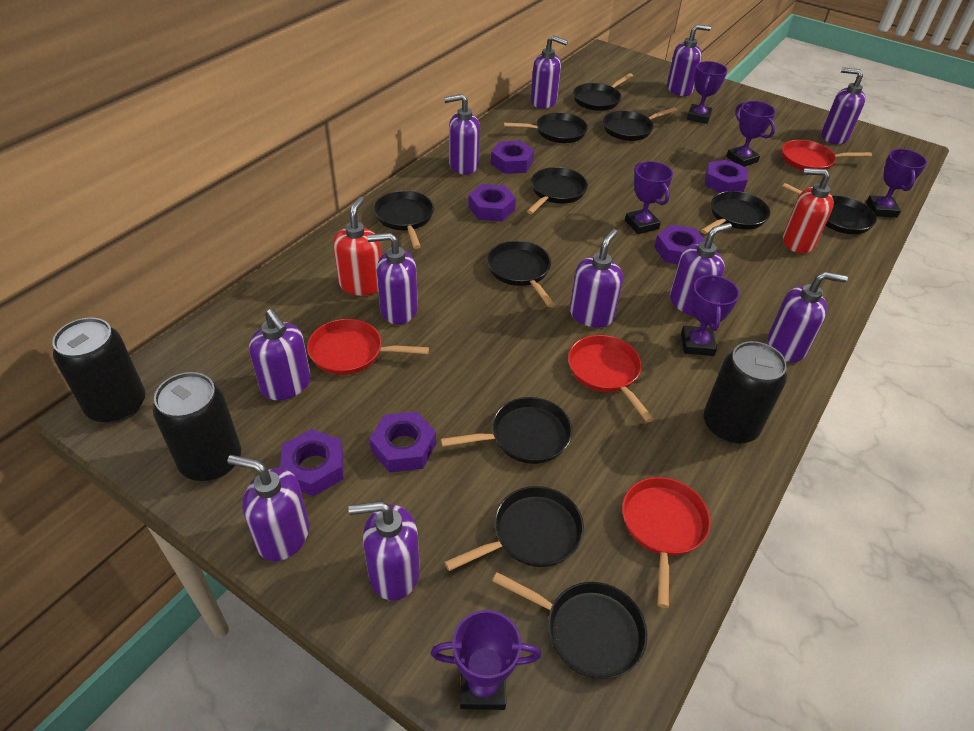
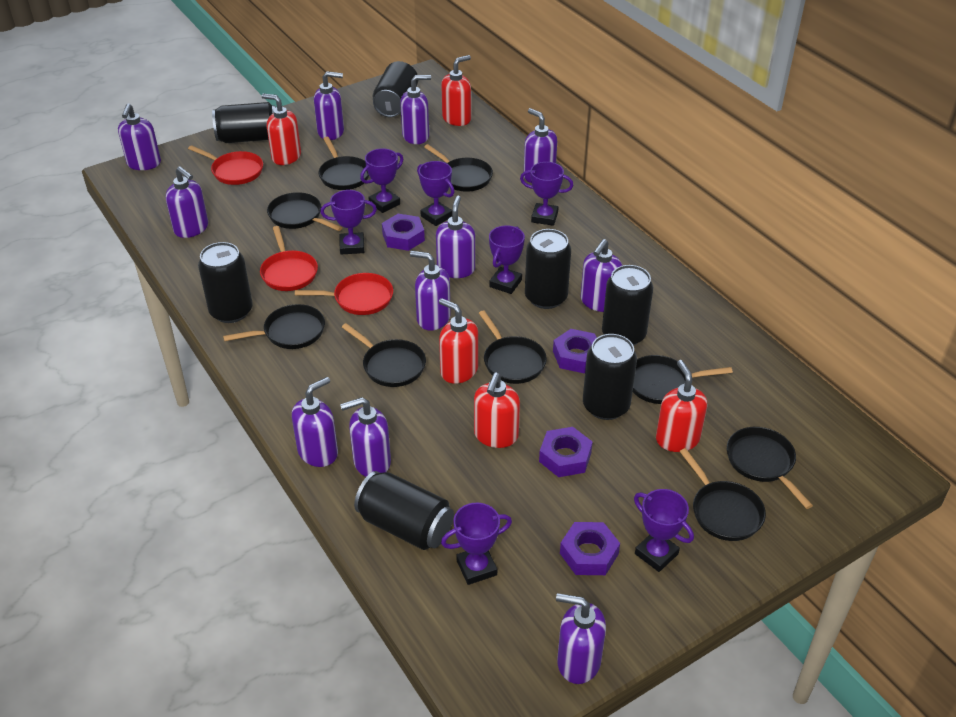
black can: [52,317,145,423] [153,372,241,481] [703,341,787,444] = 3 -> [198,242,253,323] [212,102,276,143] [354,471,454,550] [373,61,418,117] [525,229,571,309] [583,334,637,420] [602,265,653,346] = 7
black pan: [374,191,434,249] [440,397,572,464] [444,486,584,571] [487,241,554,307] [492,572,647,679] [503,112,588,143] [527,167,588,214] [573,73,633,111] [603,107,677,141] [701,191,770,234] [782,183,877,234] = 11 -> [223,304,325,349] [267,192,342,231] [318,137,369,190] [342,323,426,387] [424,144,493,191] [479,310,547,384] [633,355,733,404] [679,448,766,541] [727,427,813,509] = 9
purple nut: [280,429,344,496] [369,411,436,473] [468,184,516,222] [491,141,534,174] [654,225,705,264] [705,160,748,193] = 6 -> [382,214,425,251] [539,427,593,477] [553,329,597,373] [560,522,620,575] = 4
purple trophy: [431,610,541,710] [625,161,673,234] [681,274,739,356] [687,61,727,124] [726,101,776,167] [866,149,927,218] = 6 -> [320,190,377,255] [360,148,403,213] [417,161,454,226] [441,503,512,585] [489,225,525,294] [520,162,573,226] [634,489,694,572] = 7
red pan: [307,319,429,375] [568,335,654,422] [622,477,711,608] [782,140,872,171] = 4 -> [188,145,263,185] [260,226,318,291] [295,273,393,315] = 3
red soap dispenser: [333,197,381,296] [783,168,834,254] = 2 -> [262,93,301,165] [439,298,478,384] [441,55,471,126] [474,373,520,448] [656,360,707,452] = 5

